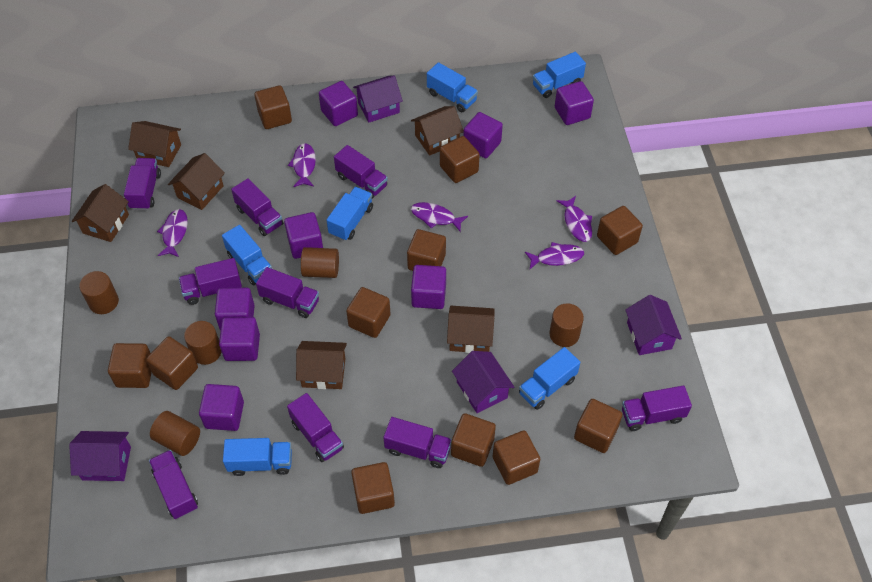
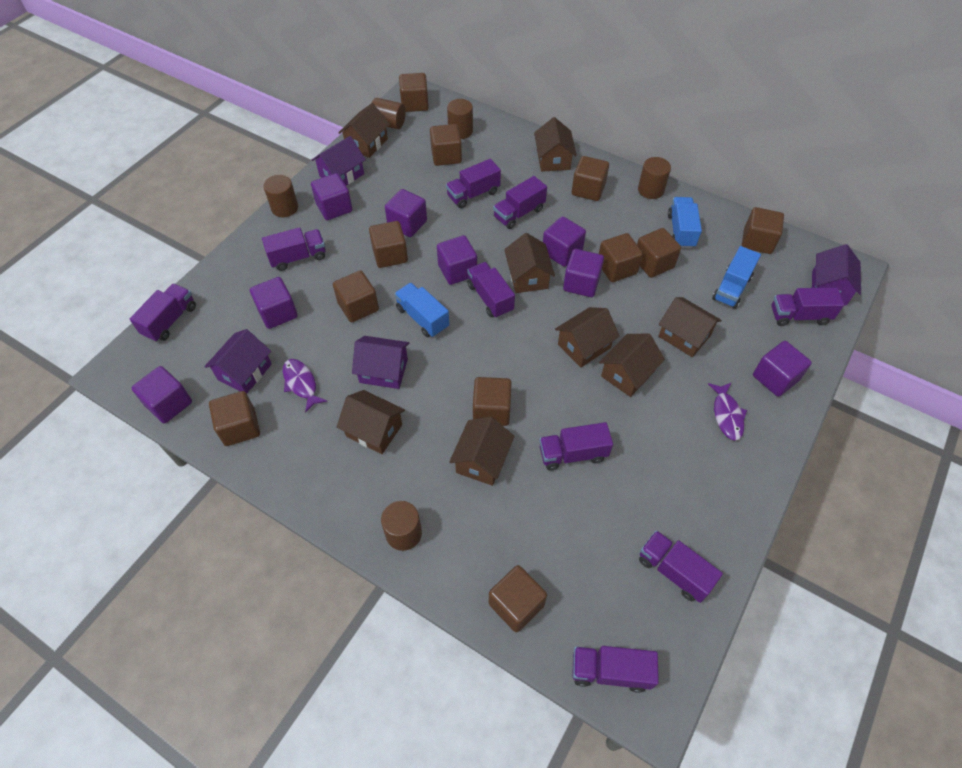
blue truck: [222,225,273,285] [223,438,292,476] [327,187,373,241] [427,62,478,112] [519,347,580,410] [533,52,586,98] = 6 -> [394,283,449,337] [668,197,702,248] [712,246,761,309] = 3
brown house: [72,184,129,242] [128,121,181,167] [168,153,225,210] [296,341,347,389] [411,106,464,156] [447,306,495,353] = 6 -> [337,390,405,454] [338,103,390,158] [449,417,515,486] [504,233,555,293] [534,117,577,172] [555,307,620,368] [599,333,665,397] [659,297,722,357] = 8
purple fish: [157,209,188,257] [288,143,316,187] [411,202,468,232] [525,242,584,269] [557,196,592,242] = 5 -> [283,359,327,413] [708,382,747,441] = 2

